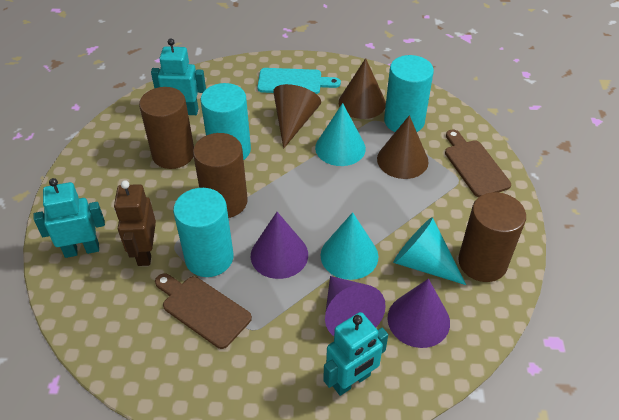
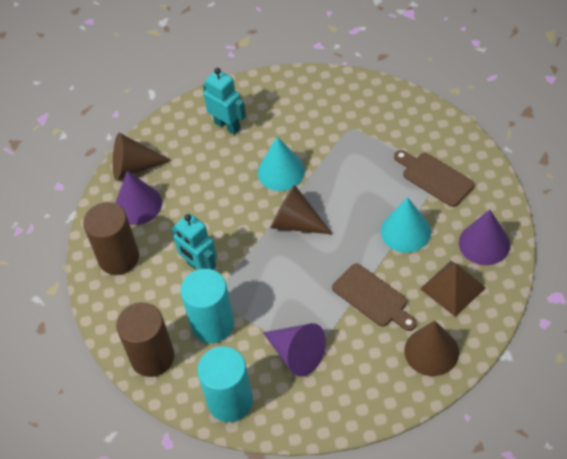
brown cylinder: [139,87,194,169] [193,133,248,218] [458,192,526,282] = 3 -> [83,202,139,275] [116,302,175,377] = 2
brown pyramid: none = 0 -> [420,261,486,317] = 1
brown robot: [114,180,156,266] = 1 -> none = 0
turquoise cone: [315,103,366,166] [320,212,378,280] [393,218,466,285] = 3 -> [258,137,305,191] [381,197,431,253] = 2
turquoise cutting board: [257,68,341,94] = 1 -> none = 0
turquoise cylinder: [173,188,233,277] [200,83,251,160] [384,55,434,132] = 3 -> [180,269,234,343] [197,347,253,422] = 2
turquoise robot: [34,178,105,258] [151,39,206,115] [323,312,388,396] = 3 -> [171,213,217,270] [203,68,246,135] = 2

